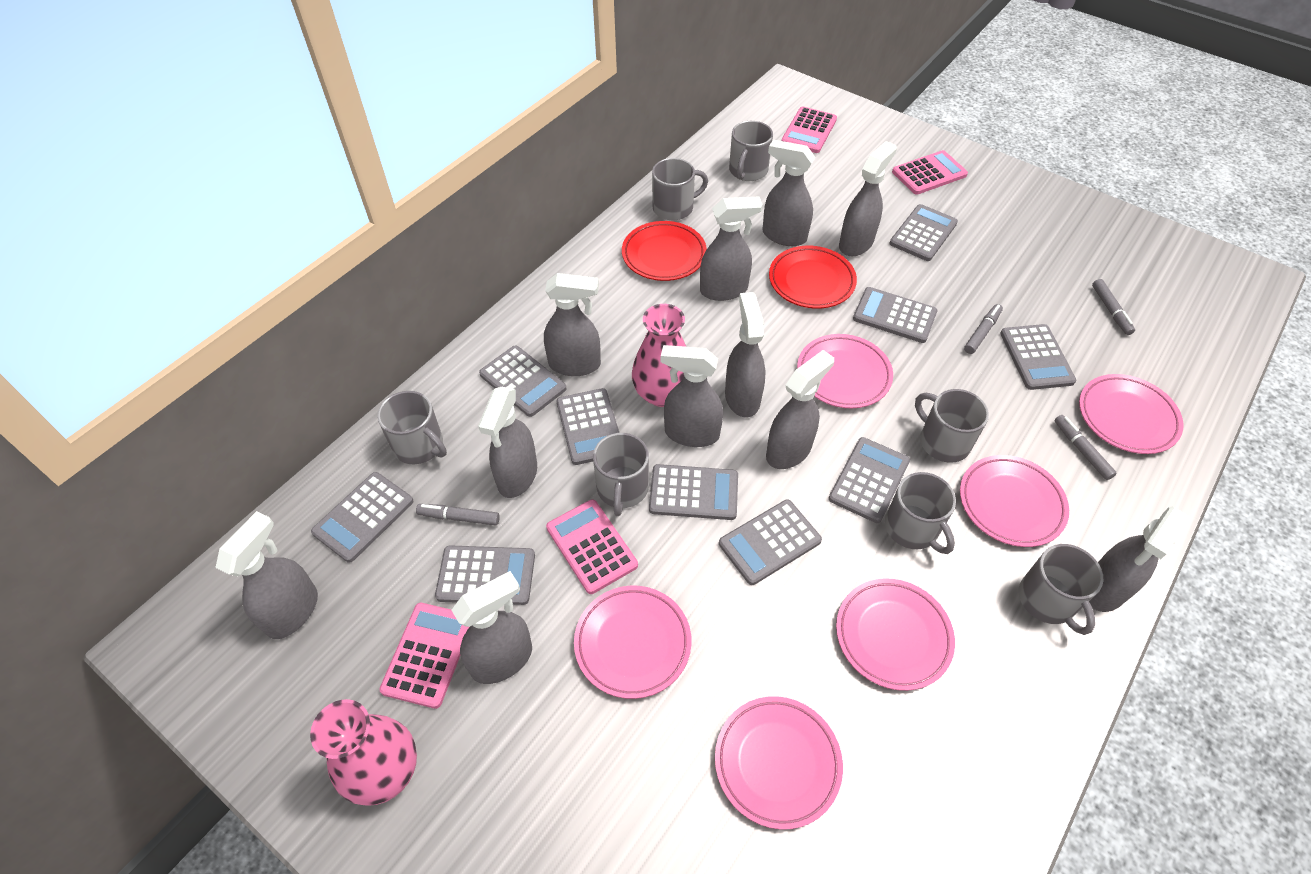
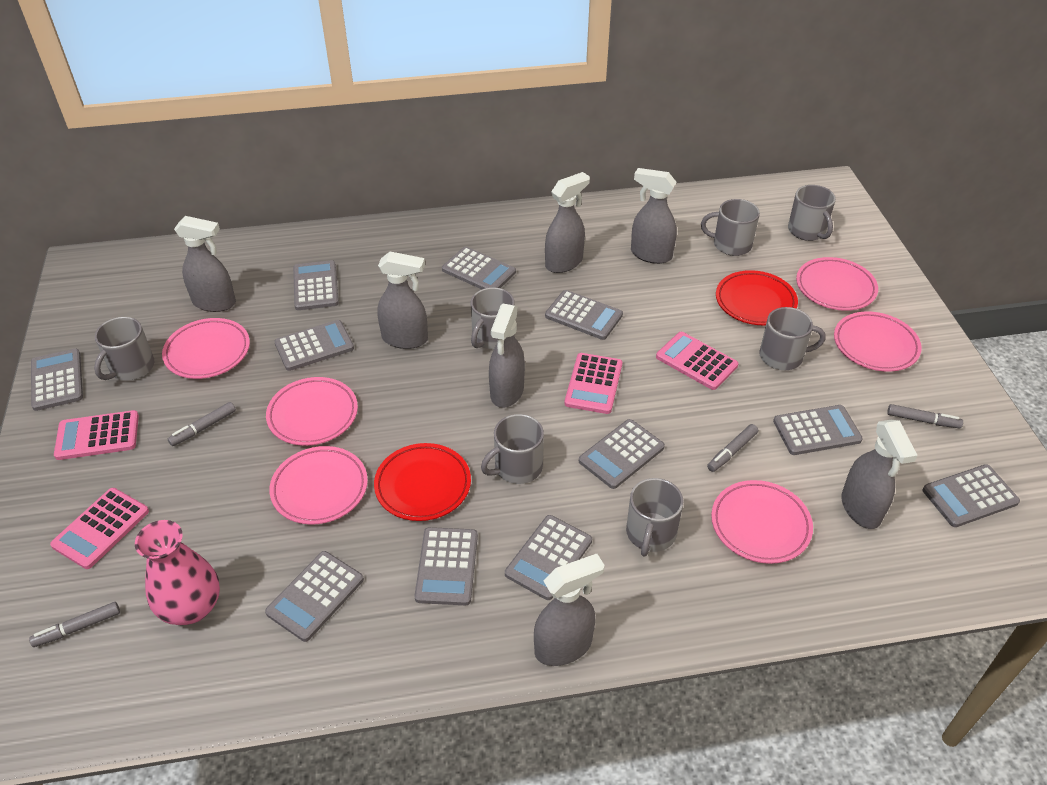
grey calculator: [311,472,413,563] [435,545,535,605] [479,345,567,417] [556,388,619,465] [649,464,738,520] [719,500,822,585] [829,437,910,523] [853,287,938,343] [890,204,958,261] [1000,324,1076,390] = 10 -> [31,349,83,411] [265,551,364,642] [274,320,354,371] [293,260,339,310] [414,527,478,605] [442,247,516,289] [505,515,592,600] [545,290,623,340] [579,419,665,489] [773,405,863,455] [922,464,1020,527] = 11
grey spray bottle: [215,511,318,639] [452,571,532,684] [478,387,537,498] [544,273,601,376] [661,345,723,447] [700,196,763,301] [725,292,766,418] [763,140,815,246] [766,350,834,469] [839,141,897,256] [1089,506,1190,612] = 11 -> [174,216,236,312] [377,252,428,349] [489,304,525,408] [534,554,605,666] [545,172,590,273] [631,168,677,264] [841,420,918,529] = 7
pink vase: [310,699,417,806] [632,304,686,407] = 2 -> [135,520,220,625] = 1

